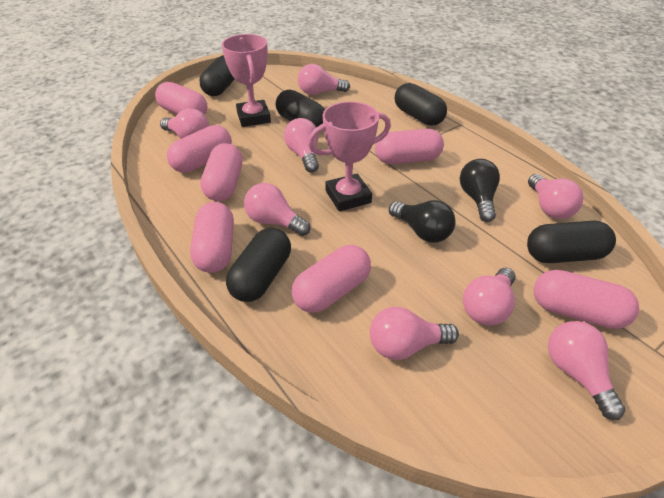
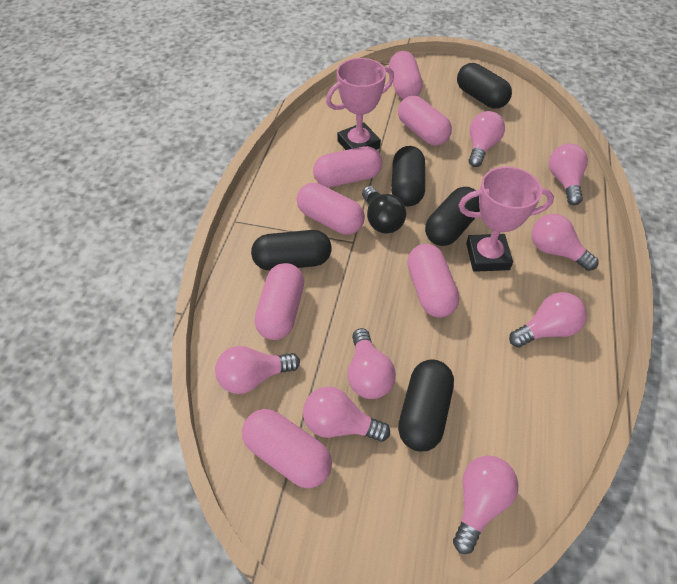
black light bulb: [389,200,456,243] [460,159,500,222] = 2 -> [362,186,406,233] = 1

